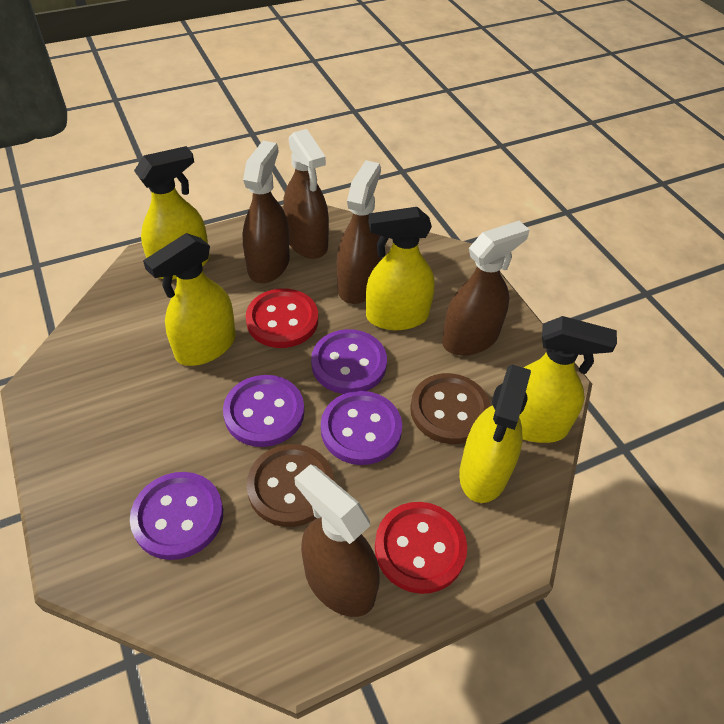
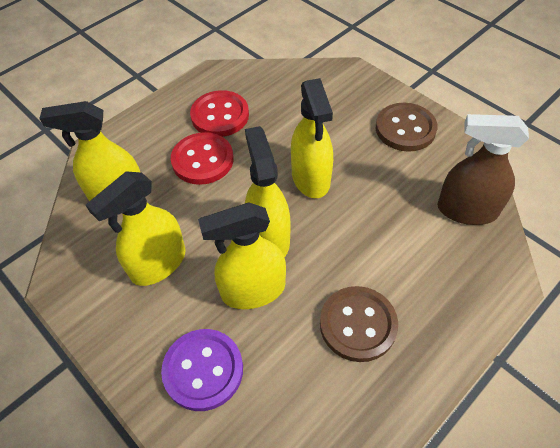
brown spray bottle: [243,141,290,283] [283,129,329,259] [294,464,380,617] [337,160,382,304] [442,221,530,356] = 5 -> [437,114,529,225] = 1
purple button: [130,472,223,560] [223,375,304,447] [311,329,387,394] [321,391,402,465] = 4 -> [161,329,243,411] = 1

